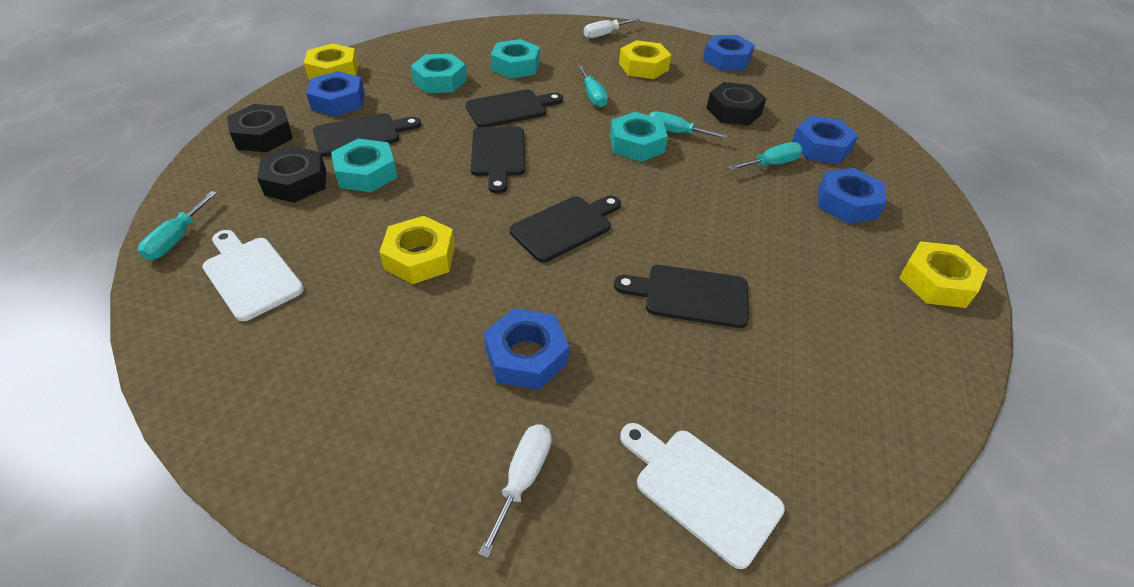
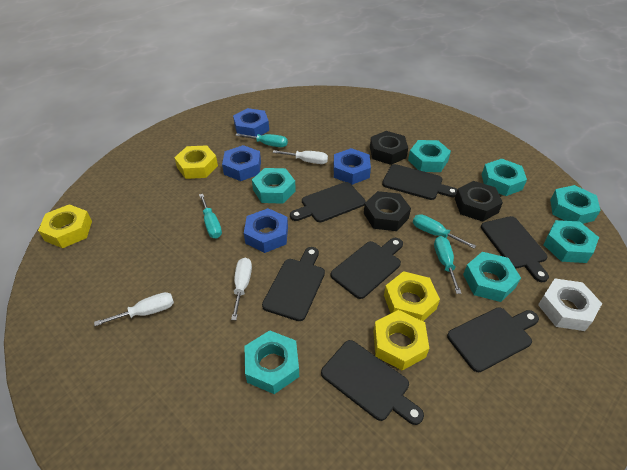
black cutting board: [313,113,421,157] [465,89,563,127] [471,127,525,194] [510,196,621,262] [614,265,749,328] = 5 -> [262,247,325,321] [290,182,366,222] [321,340,424,425] [331,238,403,299] [382,164,458,200] [447,307,539,372] [481,216,549,282] = 7
blue nut: [306,71,365,116] [484,308,569,390] [703,35,755,70] [792,116,859,164] [818,168,886,224] = 5 -> [222,145,261,181] [233,108,269,137] [244,208,288,253] [333,148,371,185] = 4
turquoise nut: [331,139,398,192] [411,54,467,93] [491,39,540,79] [610,112,668,162] = 4 -> [245,330,299,394] [252,168,296,204] [408,140,451,172] [463,252,521,302] [482,159,527,196] [543,220,599,263] [550,185,601,224] = 7
white cutting board: [202,230,304,321] [620,423,785,569] = 2 -> none = 0
white nut: none = 0 -> [538,279,602,331] = 1
white screwdriver: [479,424,552,558] [584,18,640,38] = 2 -> [94,292,174,326] [231,258,252,320] [273,150,328,164] = 3

